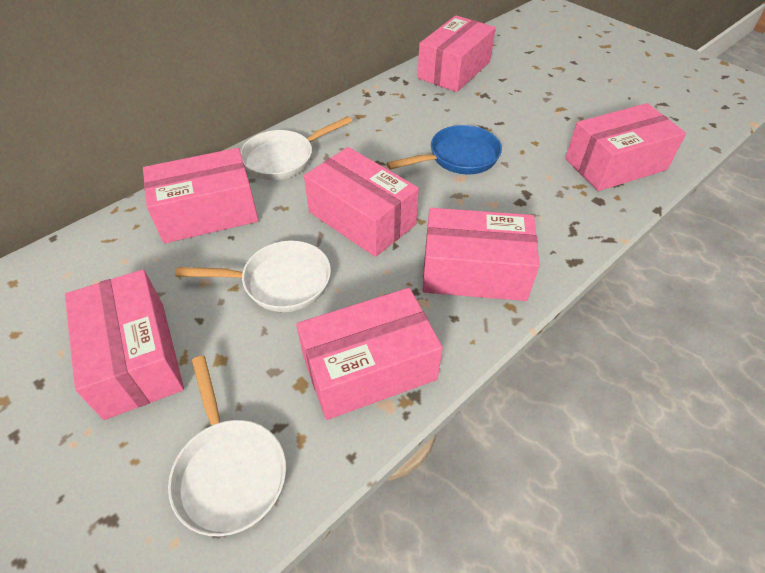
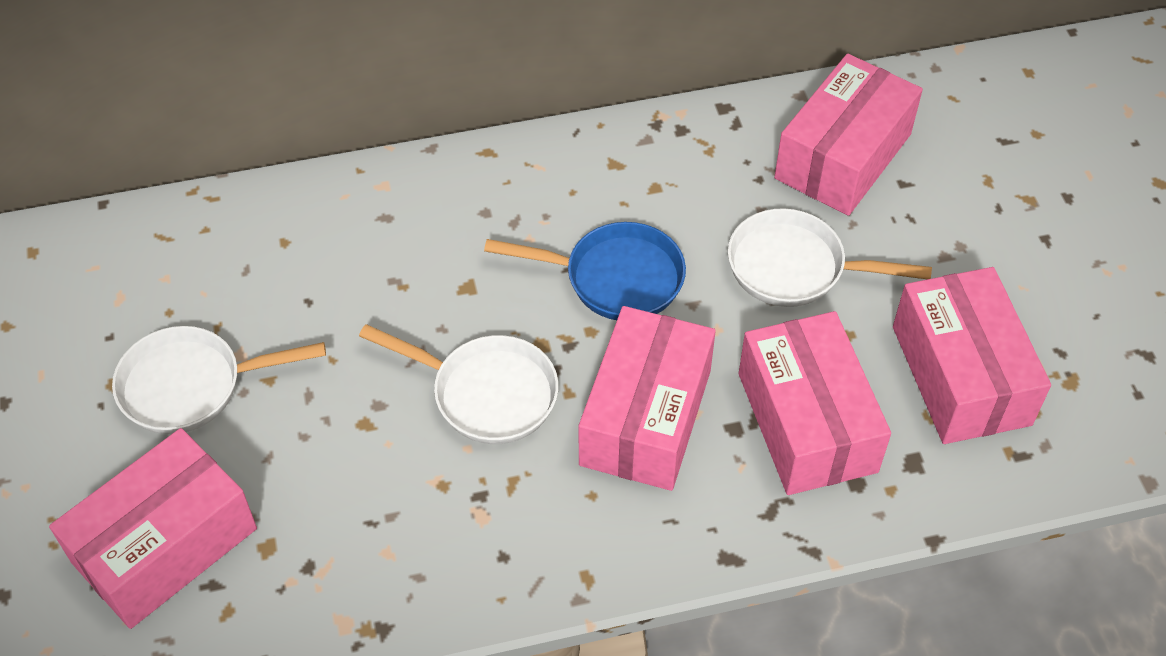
pink box: [65,269,184,420] [143,148,259,243] [296,288,443,420] [304,147,419,257] [417,15,496,92] [422,208,540,301] [565,103,686,191] = 7 -> [49,428,257,629] [579,306,716,491] [739,311,891,495] [774,54,923,216] [893,267,1051,444] = 5

